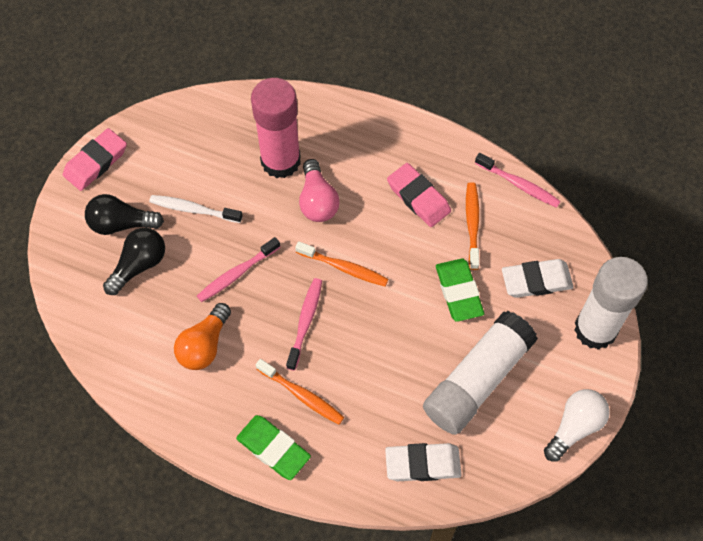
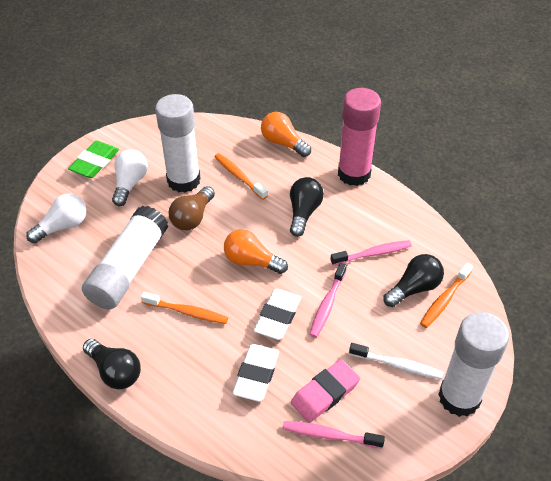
black light bulb: [85,194,164,235] [103,228,165,295] = 2 -> [83,339,141,389] [290,177,324,237] [383,254,444,307] = 3
brown light bulb: none = 0 -> [169,186,215,230] = 1
green eraser: [236,415,311,480] [436,259,484,322] = 2 -> [68,140,119,178] = 1
orange light bulb: [174,303,231,370] = 1 -> [224,229,288,274] [261,112,311,157] = 2
pink eraser: [63,128,127,191] [387,163,451,227] = 2 -> [291,359,360,423] = 1
pink light bulb: [299,159,340,222] = 1 -> none = 0
white glue stick: [423,311,538,435] [574,257,648,350] = 2 -> [82,206,168,309] [155,94,201,193] [438,312,509,417] = 3
white light bulb: [544,389,610,461] = 1 -> [26,194,86,243] [112,149,148,206] = 2

